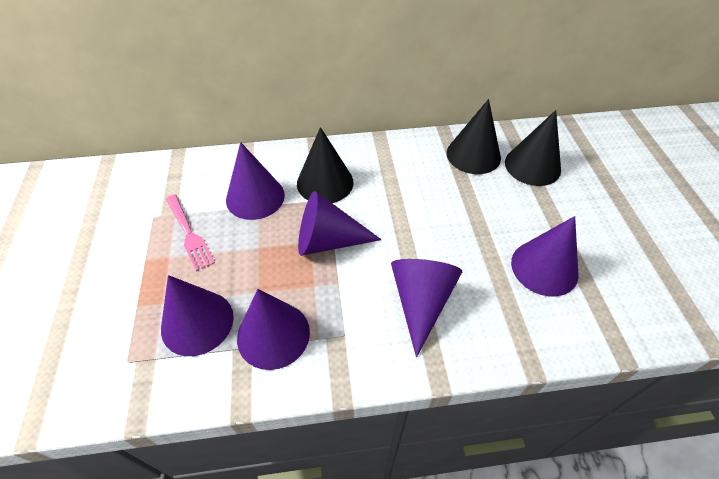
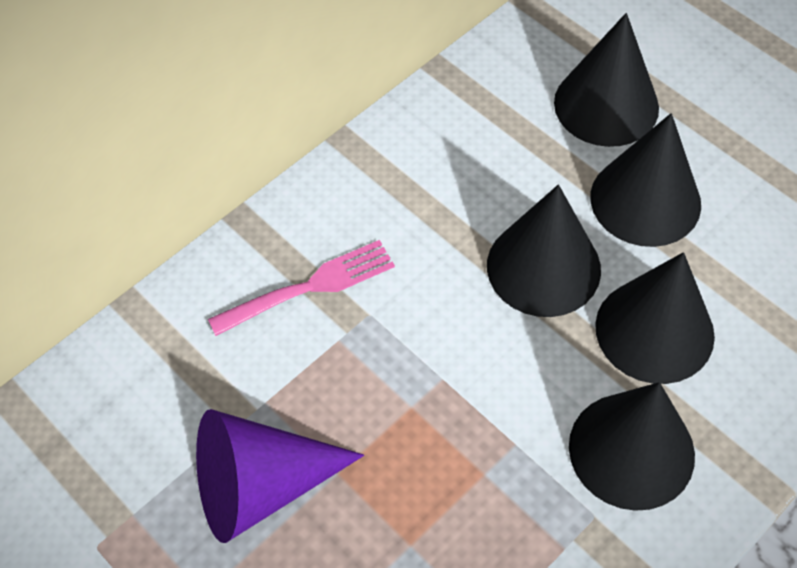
black cone: [297,127,353,203] [447,99,501,174] [505,110,561,186] = 3 -> [487,185,601,317] [554,13,659,147] [569,382,695,511] [590,113,701,247] [595,252,715,384] = 5
purple cone: [161,275,234,356] [226,142,285,220] [237,289,310,370] [298,191,382,256] [391,259,462,357] [511,216,579,297] = 6 -> [196,409,364,543] = 1

